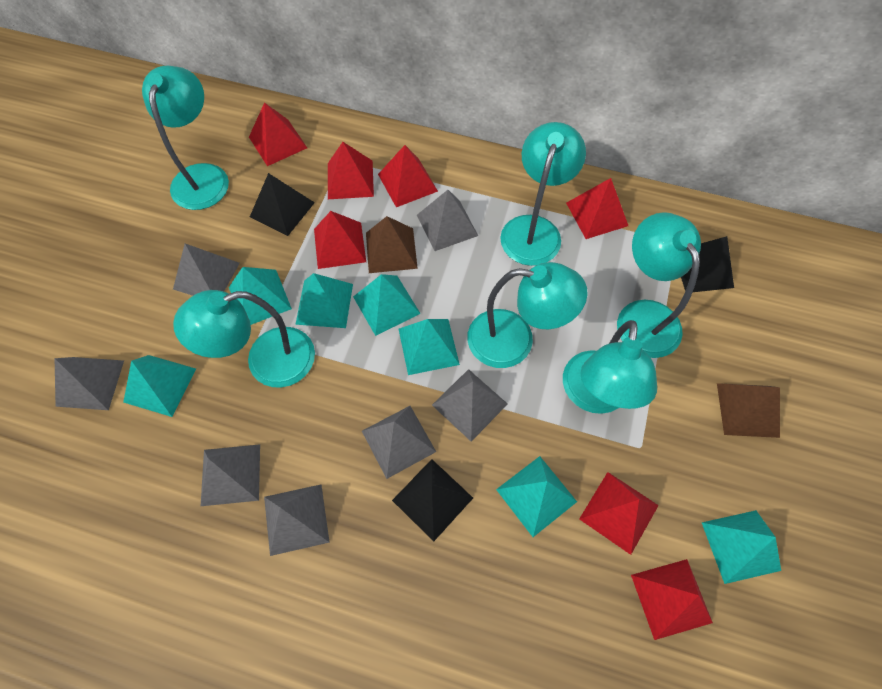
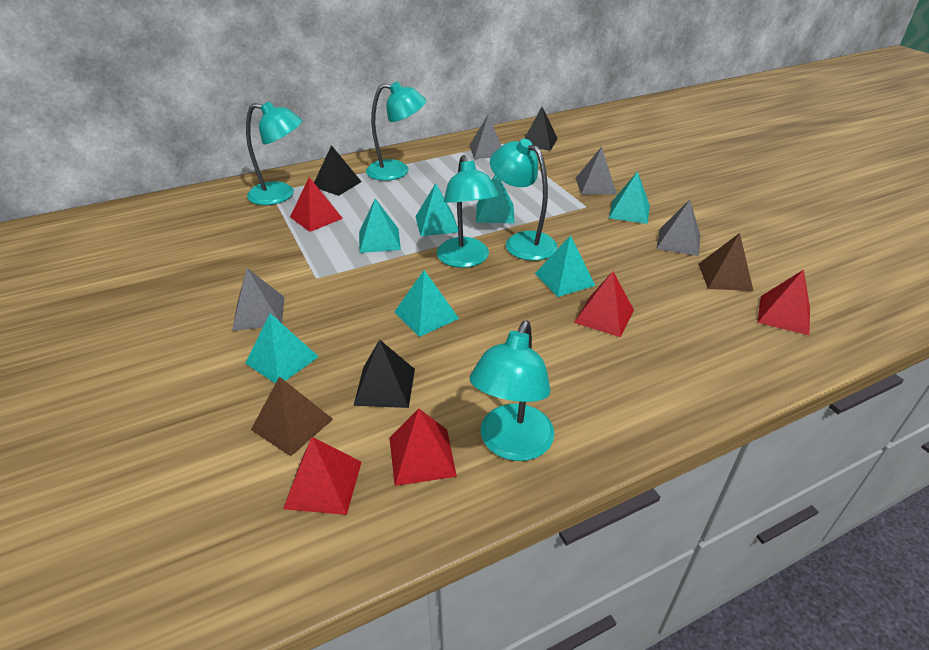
grey pyramid: [54,357,124,410] [173,243,240,296] [201,444,260,506] [264,484,330,556] [362,406,436,479] [417,190,478,251] [432,369,508,441] = 7 -> [232,268,284,331] [469,115,501,159] [576,147,617,194] [656,200,700,256] = 4
red pyramid: [249,102,307,166] [314,211,366,269] [328,142,374,199] [378,145,438,207] [566,178,628,239] [579,472,659,555] [631,559,713,640] = 7 -> [283,437,362,515] [290,177,343,232] [389,408,457,486] [574,271,634,337] [757,270,810,335] = 5
turquoise lamp: [142,66,229,210] [173,290,315,388] [467,262,588,368] [500,122,586,266] [563,320,657,414] [617,212,701,358] = 6 -> [246,101,303,205] [366,81,426,181] [437,155,499,268] [470,320,554,461] [490,139,557,261] = 5

